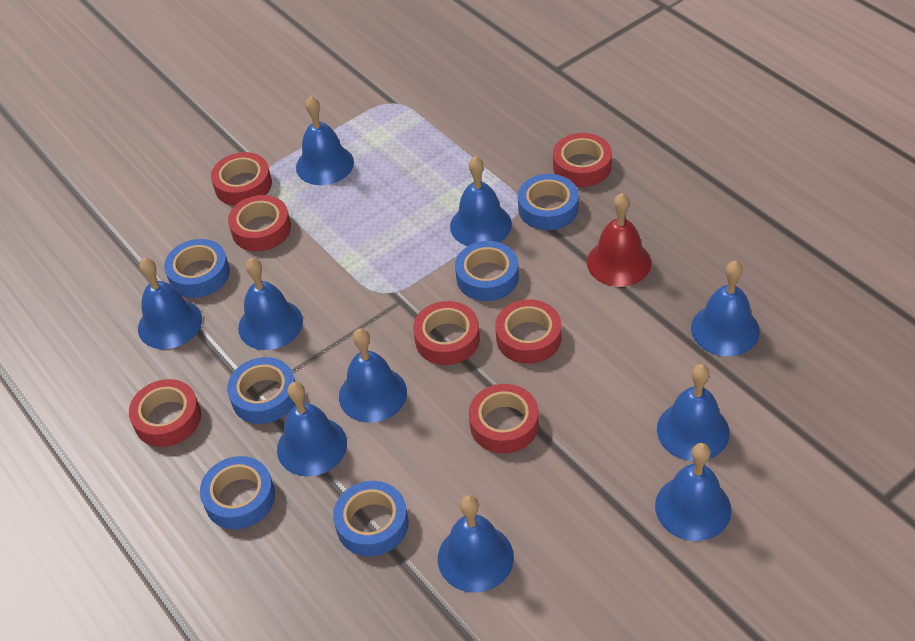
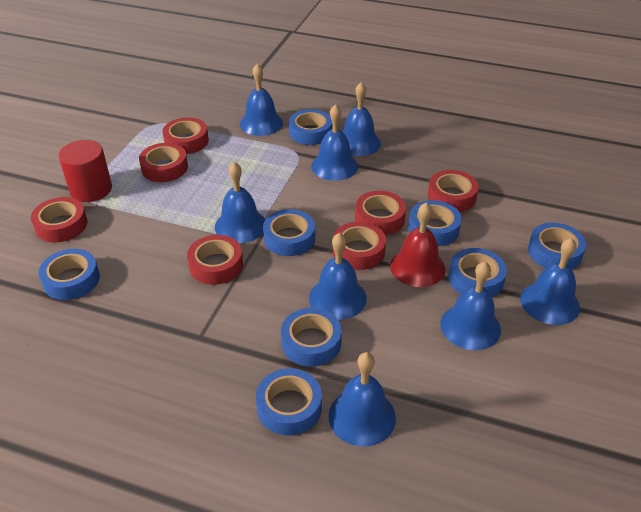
blue bell: [138,258,202,349] [238,258,303,350] [277,382,347,477] [296,96,354,185] [339,328,407,423] [438,495,514,593] [450,156,512,246] [655,443,731,541] [657,364,730,461] [691,261,760,356] = 10 -> [215,162,265,243] [240,64,283,136] [309,233,367,320] [311,104,358,181] [328,352,396,447] [343,82,381,156] [440,261,501,350] [520,238,580,325] = 8
blue tape: [164,239,230,298] [200,456,275,529] [227,357,295,424] [333,481,409,556] [455,241,519,301] [518,174,578,230] = 6 -> [38,249,100,300] [256,368,322,435] [263,209,315,256] [281,308,342,367] [289,109,332,145] [408,200,462,246] [448,248,507,297] [528,223,586,269] = 8
red cylinder: none = 0 -> [58,140,112,202] = 1

